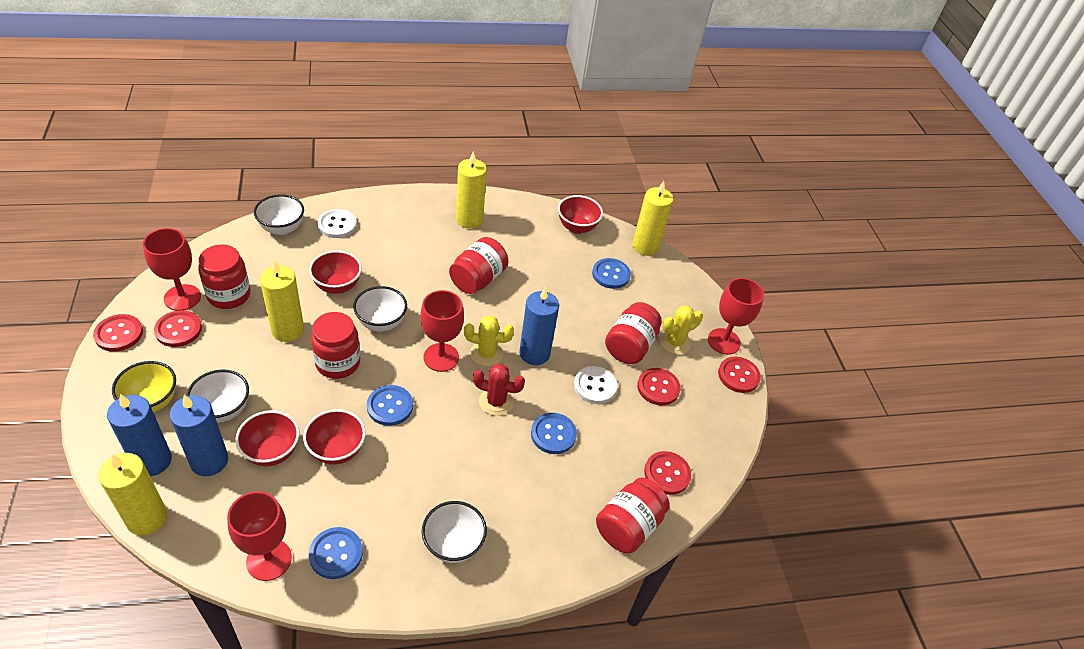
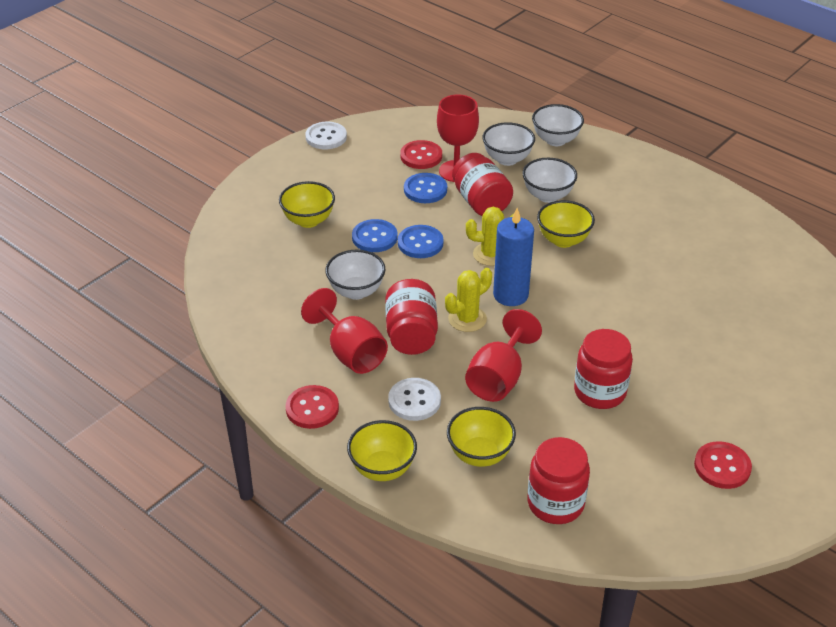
blue button: [309,527,363,579] [367,385,413,426] [531,413,577,454] [592,258,631,289] = 4 -> [352,219,397,252] [398,225,444,258] [404,173,447,203] = 3
blue candle: [107,394,172,476] [170,395,228,476] [519,287,559,365] = 3 -> [493,208,534,306] = 1
red bowl: [235,410,299,467] [303,409,366,465] [309,250,362,294] [558,195,603,234] = 4 -> none = 0
red button: [93,314,143,352] [154,310,202,347] [637,368,681,405] [644,451,691,495] [718,357,761,393] = 5 -> [286,385,339,429] [400,140,442,169] [694,441,752,489] = 3
red cactus: [473,364,525,416] = 1 -> none = 0
red goblet: [143,228,201,311] [227,491,292,581] [420,290,464,372] [708,278,764,355] = 4 -> [301,288,388,374] [437,95,479,182] [465,309,542,402] = 3
red jar: [199,244,251,309] [311,312,360,379] [449,237,509,294] [596,478,670,554] [605,302,662,364] = 5 -> [385,279,438,355] [452,153,513,216] [527,437,590,524] [574,329,633,409] = 4
yellow bowl: [112,361,176,412] = 1 -> [279,181,335,228] [347,420,417,481] [447,407,516,467] [537,200,595,248] = 4
yellow candle: [98,453,167,535] [260,260,304,342] [456,151,487,229] [632,181,673,256] = 4 -> none = 0

